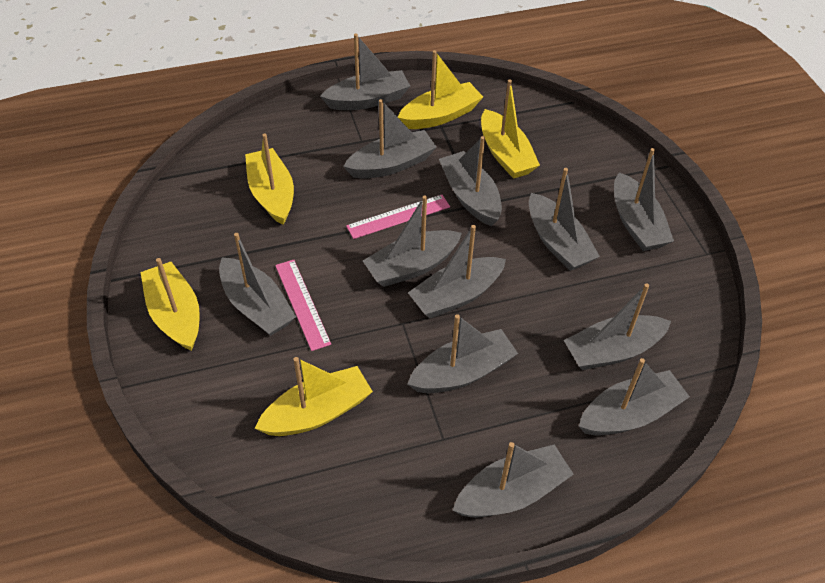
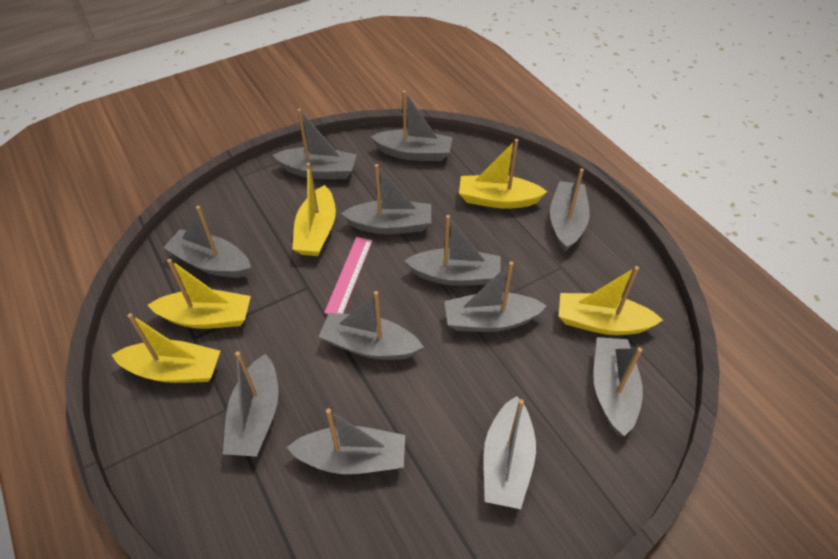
pink ruler: [275,260,331,351] [346,195,450,239] = 2 -> [324,237,373,314] = 1

